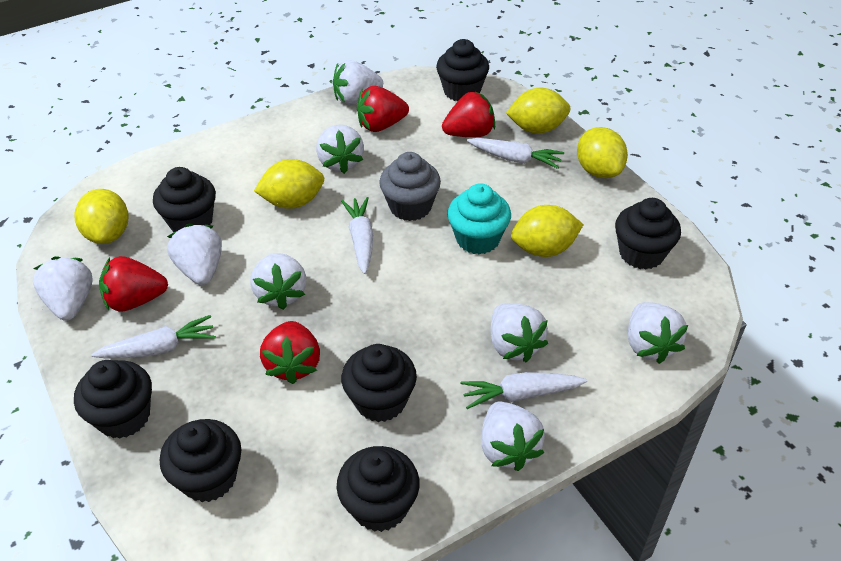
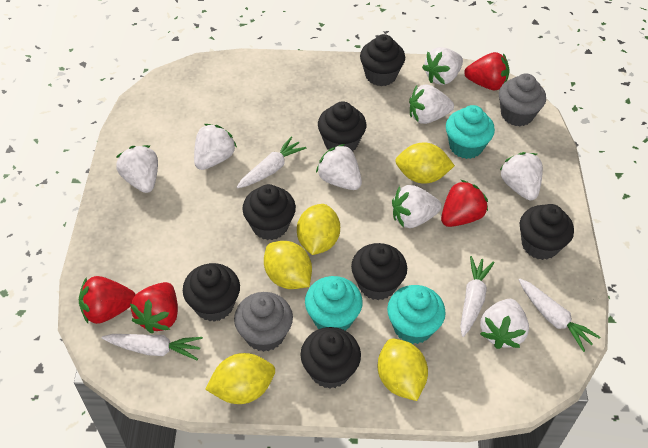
grey cupcake: [379,152,441,221] = 1 -> [234,292,293,352] [499,73,546,126] = 2
turquoise cupcake: [448,183,511,255] = 1 -> [305,276,363,331] [387,285,446,344] [446,105,495,159] = 3

